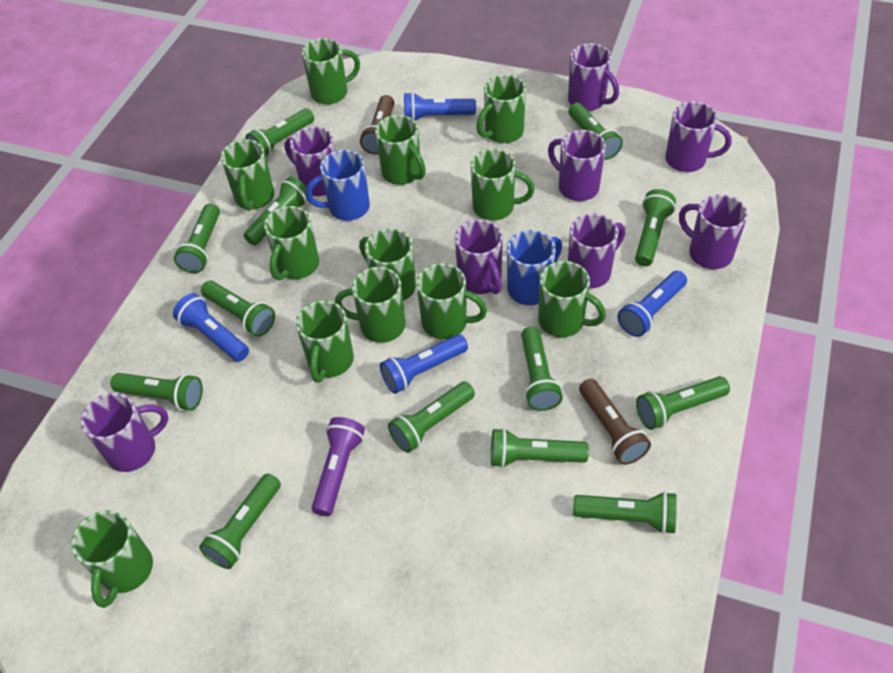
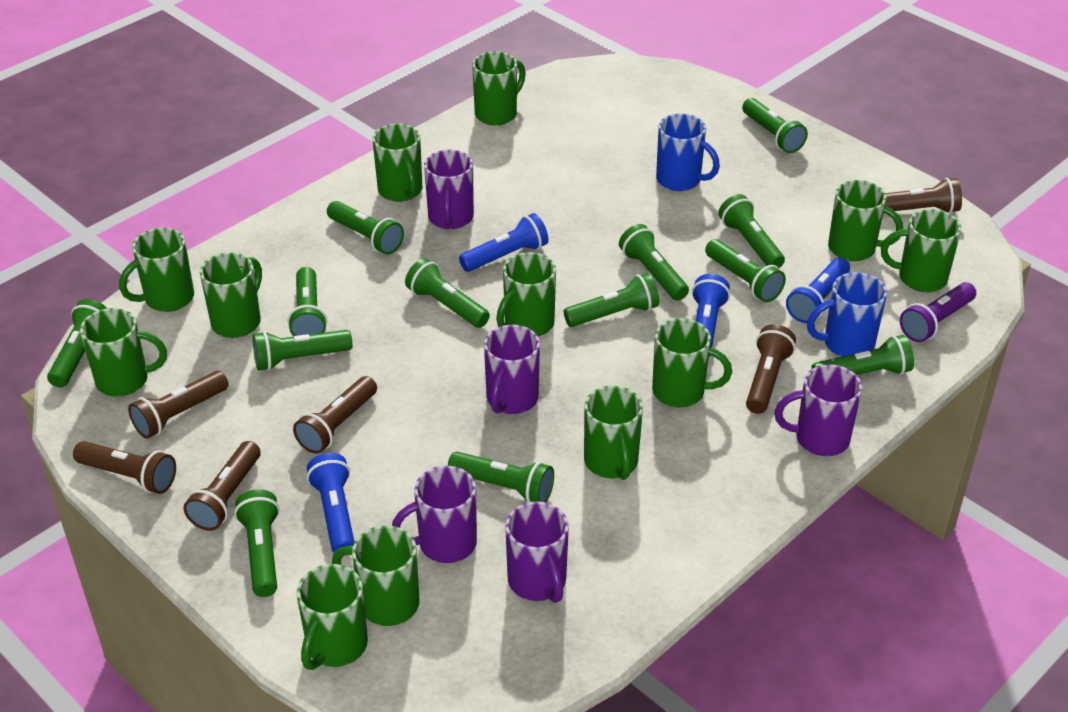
brown flashlight: [360,95,394,155] [579,379,651,465] = 2 -> [73,441,176,494] [128,371,229,439] [183,441,261,531] [293,376,377,454] [746,324,796,414] [885,178,962,213] = 6
purple mug: [81,393,169,472] [284,126,335,196] [455,220,503,294] [548,130,606,201] [568,43,619,111] [568,214,625,289] [665,101,732,172] [679,194,748,269] = 8 -> [392,466,477,563] [424,150,474,229] [484,325,540,414] [505,501,569,603] [774,364,862,456] = 5

